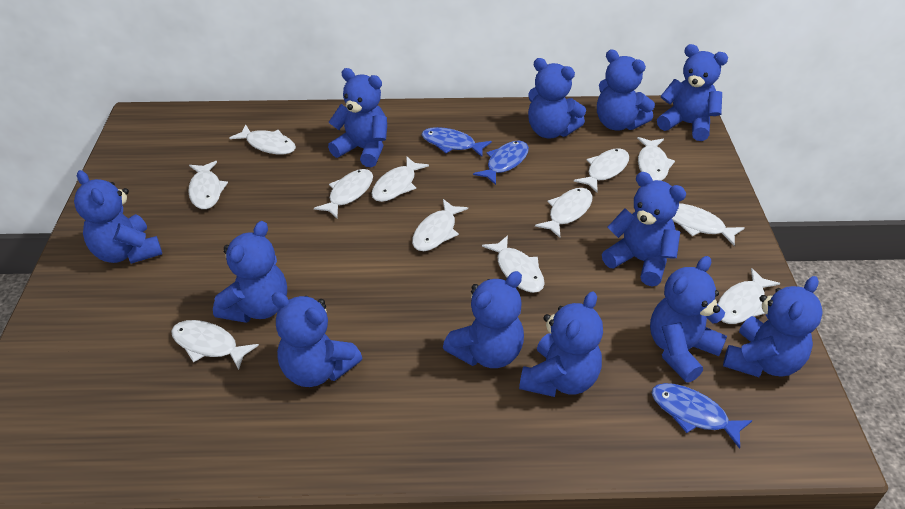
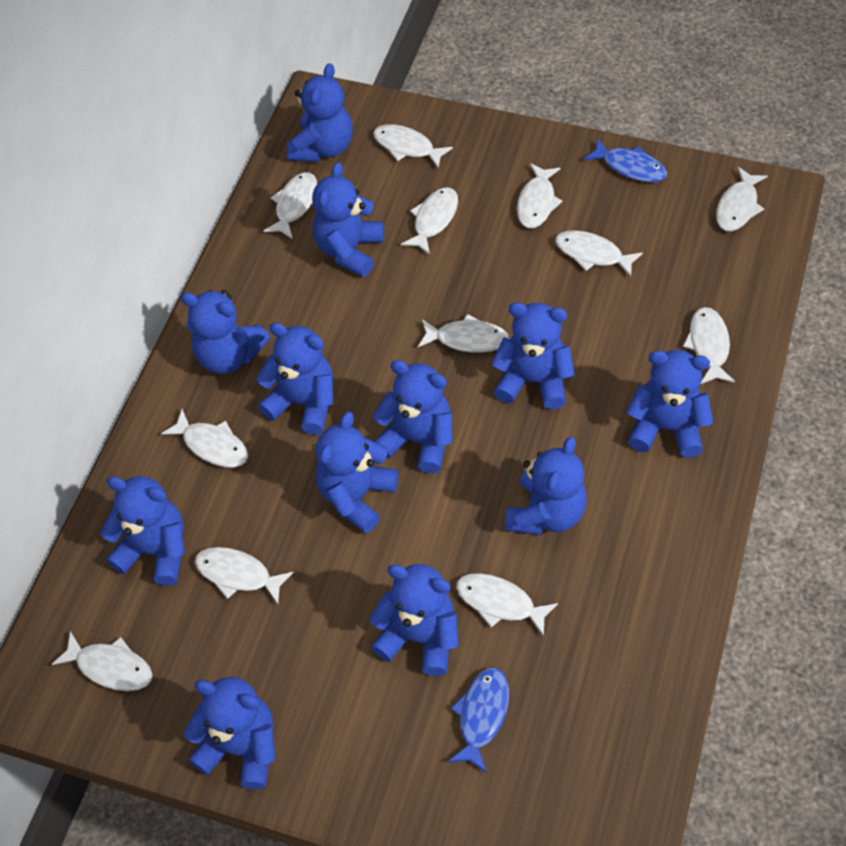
blue fish: [422,127,492,157] [473,141,529,185] [652,383,753,449] = 3 -> [448,668,509,773] [584,138,667,182] = 2

